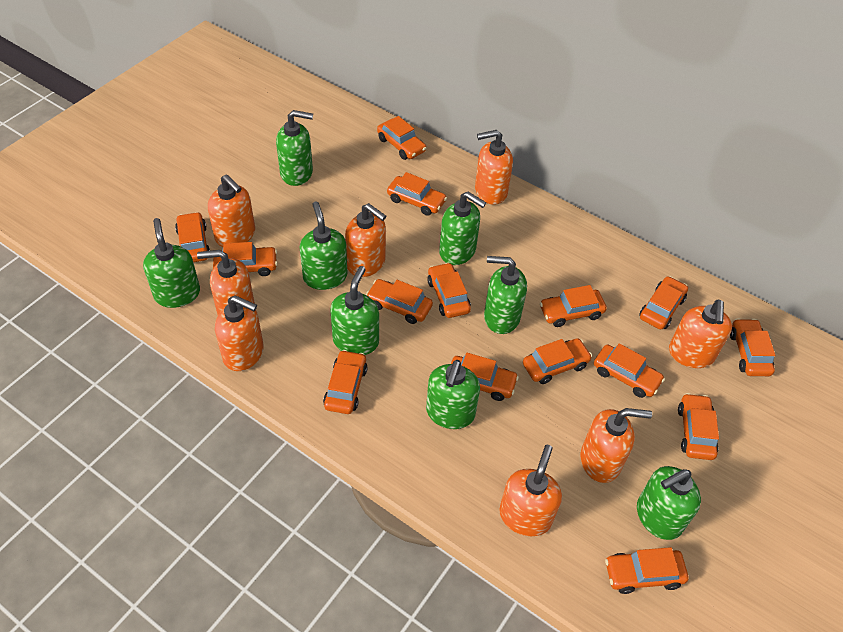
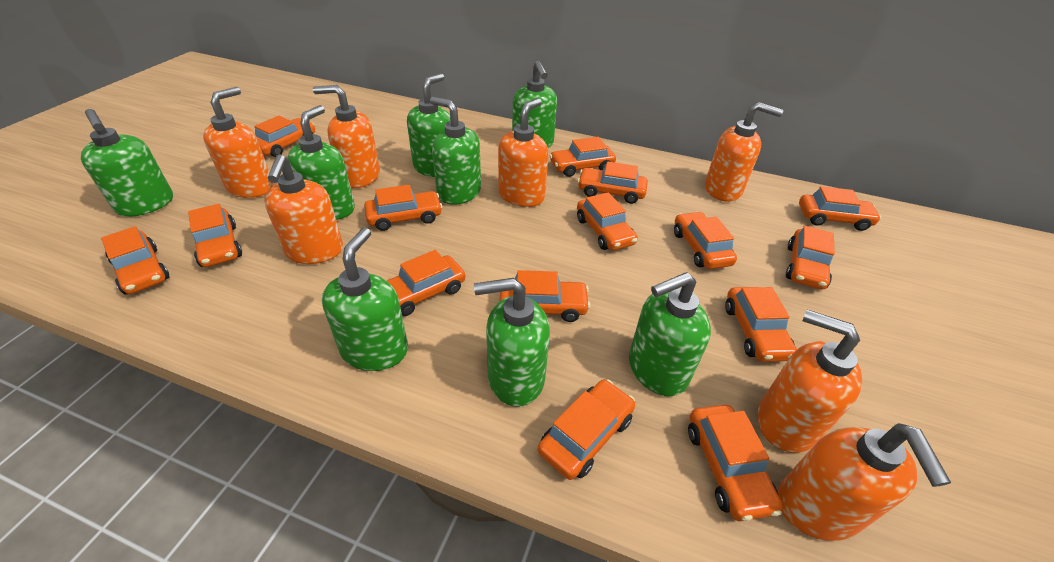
orange soap dispenser: [197,250,255,315] [208,174,255,247] [215,295,264,371] [345,203,386,277] [475,130,513,205] [499,445,562,536] [581,408,652,483] [669,300,732,368] = 8 -> [203,87,273,198] [264,154,343,264] [313,85,380,188] [498,98,549,207] [705,102,783,202] [758,310,862,453] [778,423,951,541] = 7

